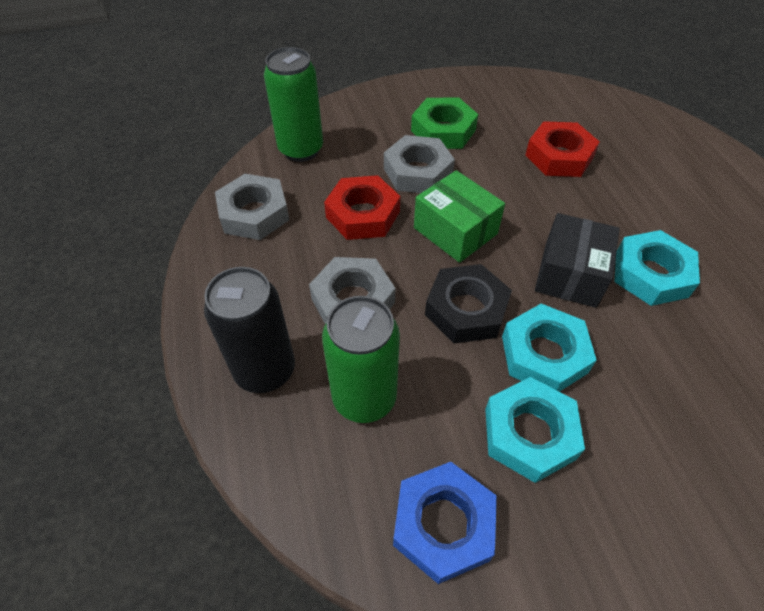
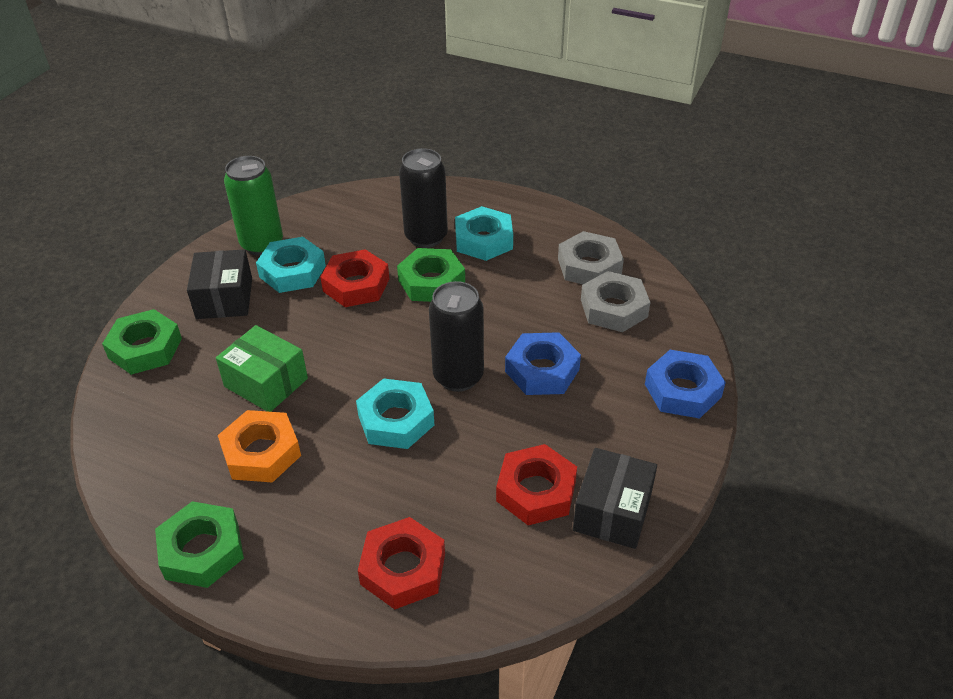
black box: [535,213,620,308] = 1 -> [187,249,252,319] [573,448,657,549] = 2
black can: [204,267,295,393] = 1 -> [399,148,448,248] [429,281,484,392] = 2
black nut: [425,264,512,343] = 1 -> none = 0
blue nut: [393,462,497,584] = 1 -> [505,332,581,395] [645,350,726,419] = 2
green can: [264,47,323,162] [322,296,400,423] = 2 -> [224,156,283,256] = 1
green nut: [411,97,478,149] = 1 -> [102,309,182,375] [155,501,244,588] [397,248,465,302] = 3
grey nut: [215,174,289,240] [309,257,395,324] [384,135,455,193] = 3 -> [558,231,624,284] [581,271,651,332] = 2
orange nut: none = 0 -> [218,410,301,483] = 1
red nut: [324,175,400,240] [525,121,600,177] = 2 -> [321,249,389,307] [358,517,445,609] [496,444,577,525] = 3

